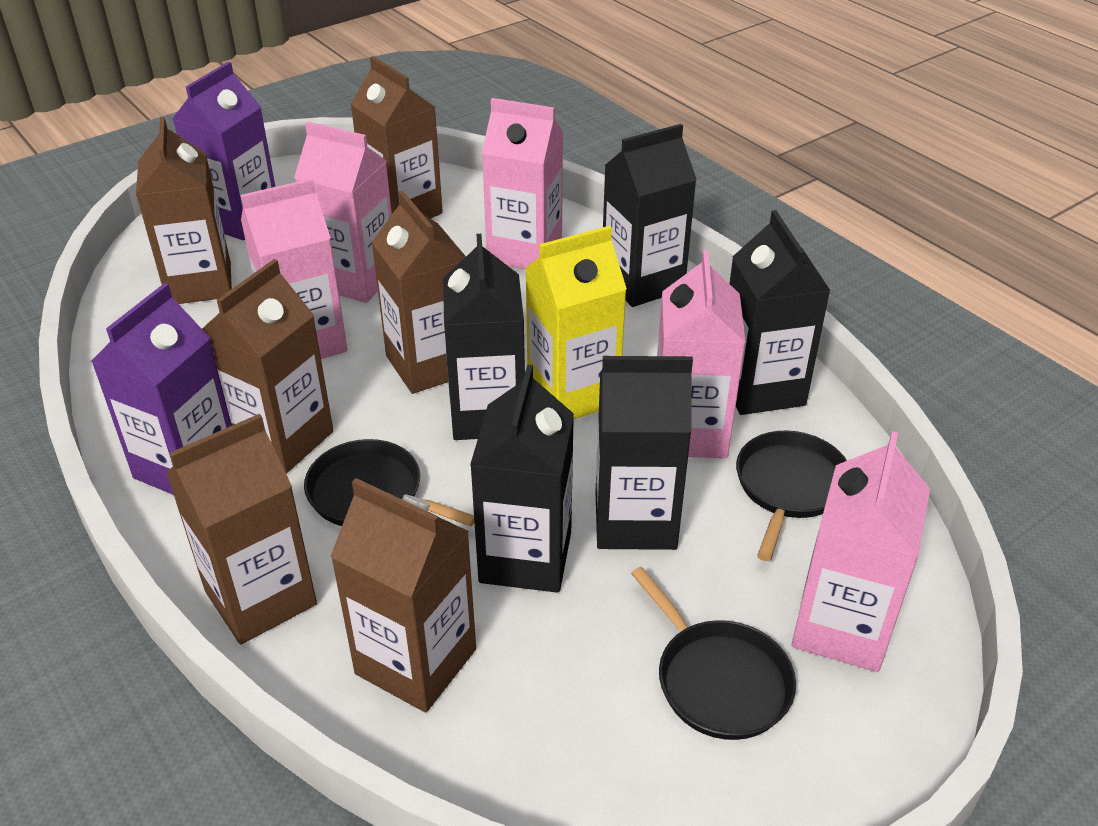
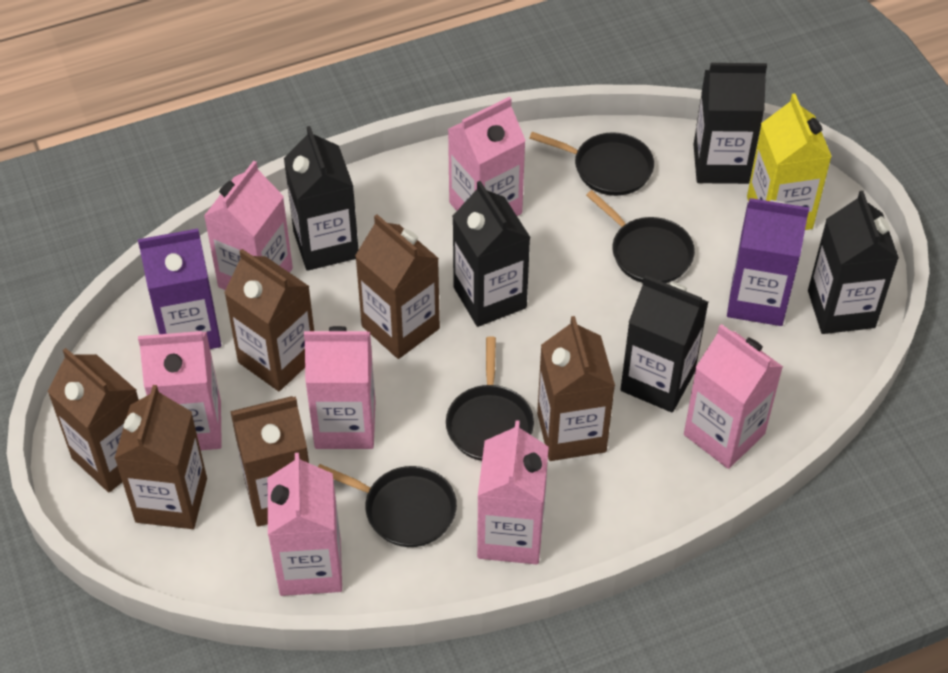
black pan: [304,439,475,527] [631,567,796,740] [736,430,847,561] = 3 -> [318,464,457,547] [446,336,534,461] [529,132,654,196] [586,190,695,283] = 4
pink carton: [241,178,347,359] [294,121,392,303] [482,98,563,269] [657,250,746,458] [791,431,930,672] = 5 -> [138,331,222,450] [204,161,293,290] [268,453,342,596] [304,326,375,449] [448,97,526,216] [477,420,549,564] [684,324,783,469] = 7

